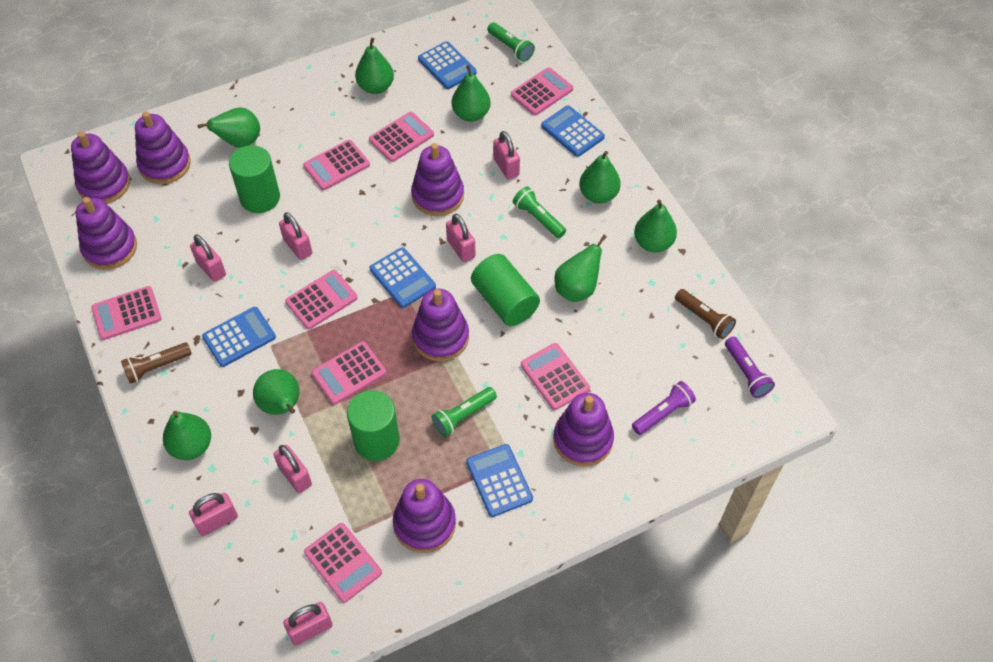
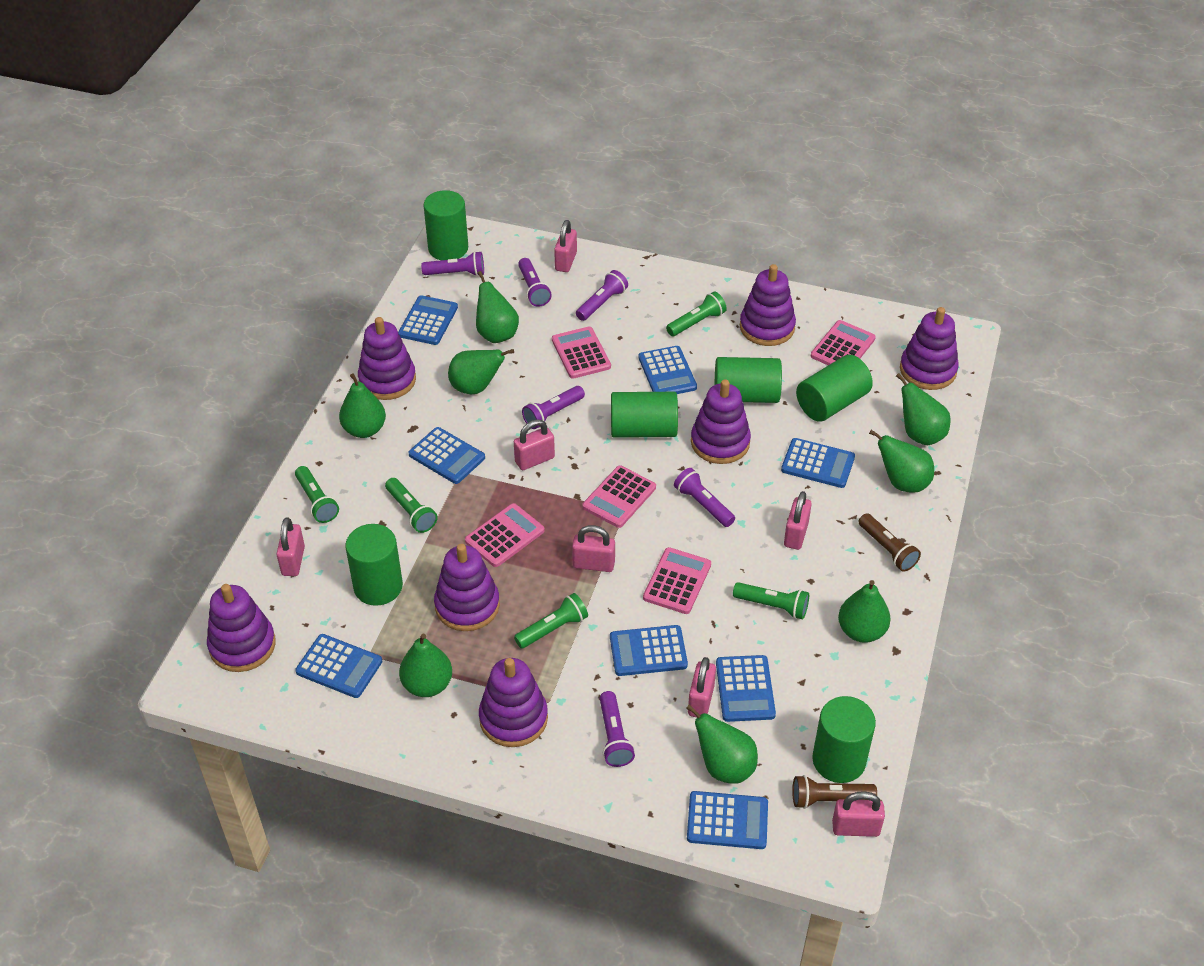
blue calculator: [202,307,276,367] [370,247,436,308] [418,41,477,89] [466,444,533,517] [541,106,605,157] = 5 -> [295,634,382,698] [398,295,458,345] [408,427,485,484] [610,625,688,676] [638,346,697,394] [687,791,768,849] [716,655,776,722] [781,438,855,488] = 8
green cylinder: [229,145,280,213] [347,390,400,461] [471,254,540,326] = 3 -> [345,524,403,606] [423,190,468,260] [611,392,678,438] [715,357,782,403] [796,355,873,422] [812,696,876,783] = 6
green flashlight: [432,387,497,437] [487,22,535,62] [513,186,566,238] = 3 -> [295,466,339,523] [385,478,438,533] [514,593,588,649] [666,291,727,336] [733,582,809,619] = 5
pink calculator: [91,286,161,340] [285,270,358,329] [303,140,370,190] [304,523,382,603] [311,341,386,404] [369,112,434,162] [511,67,573,115] [521,343,590,410] = 8 -> [465,503,545,567] [552,327,611,379] [583,465,656,528] [643,547,711,614] [811,320,876,365] = 5
purple flashlight: [632,381,696,435] [725,337,775,398] = 2 -> [421,251,484,276] [518,258,552,307] [522,386,585,429] [576,270,628,321] [600,691,635,767] [674,468,735,527] = 6

